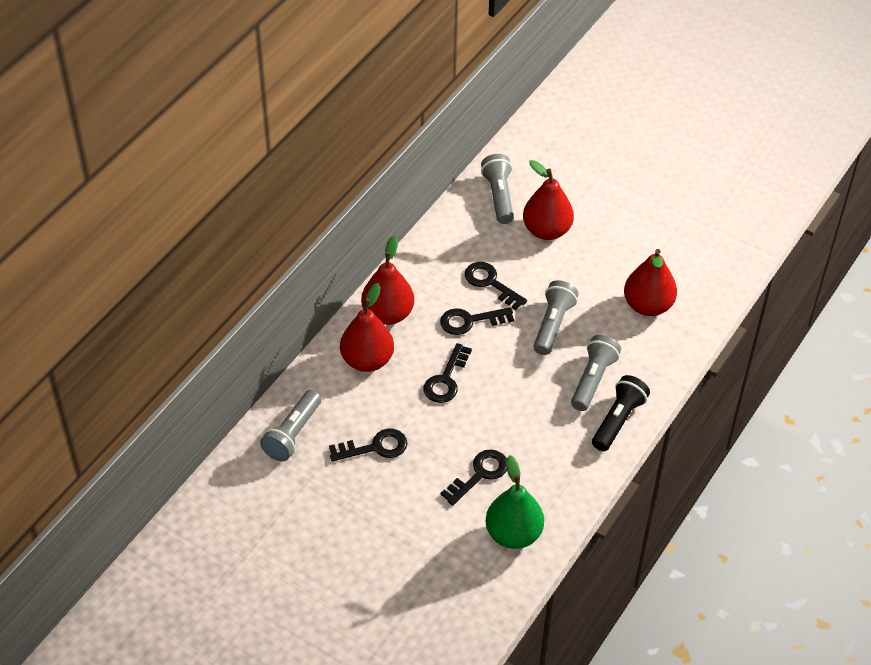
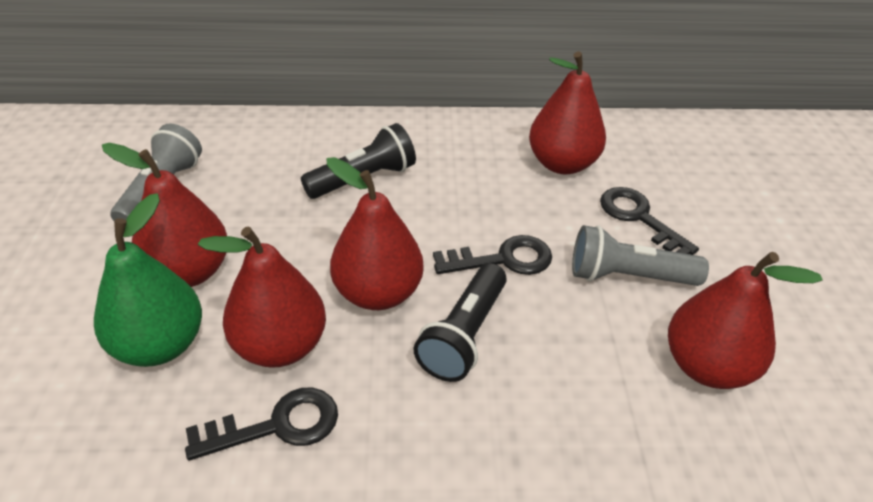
black flashlight: [592,375,650,451] = 1 -> [301,123,416,199] [413,263,507,382] = 2
black key: [329,429,407,461] [424,343,472,403] [440,307,514,335] [441,449,507,506] [465,262,527,310] = 5 -> [185,388,338,461] [433,235,552,275] [600,187,699,255] = 3
grey flashlight: [260,390,321,461] [481,154,514,224] [533,280,579,355] [571,335,621,411] = 4 -> [110,124,202,221] [572,225,709,286] = 2
red pear: [340,283,394,372] [361,235,414,325] [523,160,574,240] [624,249,677,316] = 4 -> [102,143,227,287] [198,227,326,368] [327,157,424,310] [529,51,606,174] [668,252,823,389] = 5

